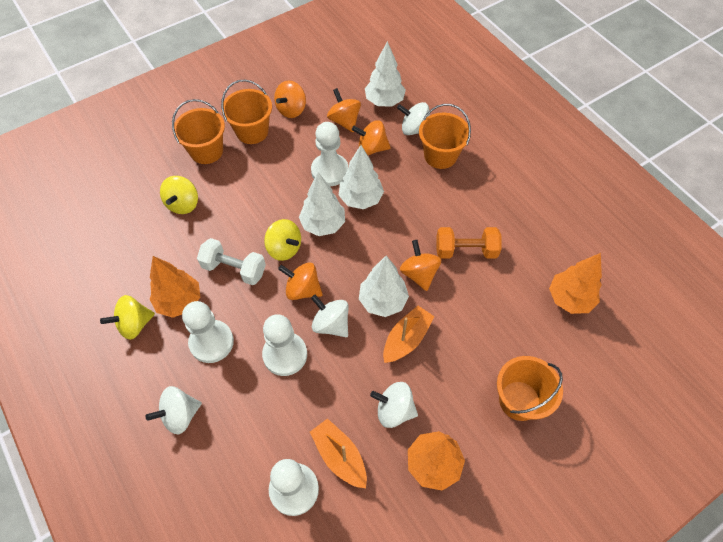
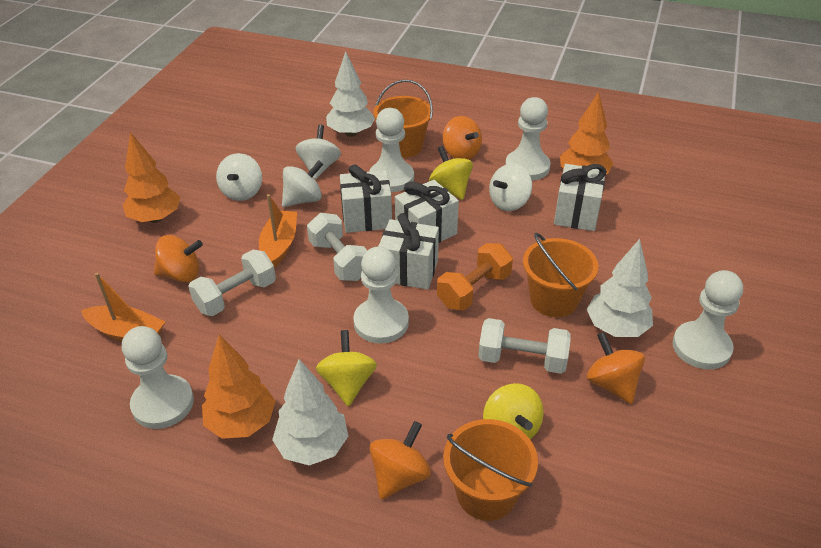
orange bucket: [172,99,225,164] [221,79,272,144] [419,104,471,169] [497,356,563,421] = 4 -> [373,80,433,158] [443,419,538,521] [523,233,598,317] = 3
orange spinning top: [274,81,306,118] [278,262,323,300] [327,88,361,132] [352,120,391,155] [400,240,441,291] = 5 -> [154,235,203,282] [369,421,431,500] [443,116,482,160] [587,332,645,404] = 4
white dumbbell: [197,238,266,285] = 1 -> [188,250,276,316] [307,213,368,281] [478,318,571,374] = 3
white gift: none = 0 -> [340,165,392,233] [379,213,439,290] [395,180,459,243] [554,164,607,231] = 4
white pawn: [182,301,234,363] [262,314,307,376] [269,459,319,516] [311,122,349,186] = 4 -> [122,326,194,429] [353,246,409,344] [369,108,414,192] [505,97,550,181] [672,270,743,370] = 5
white tree: [299,172,345,236] [339,145,384,209] [359,256,409,317] [365,41,406,107] = 4 -> [272,359,348,465] [326,51,375,137] [587,239,653,337] = 3

